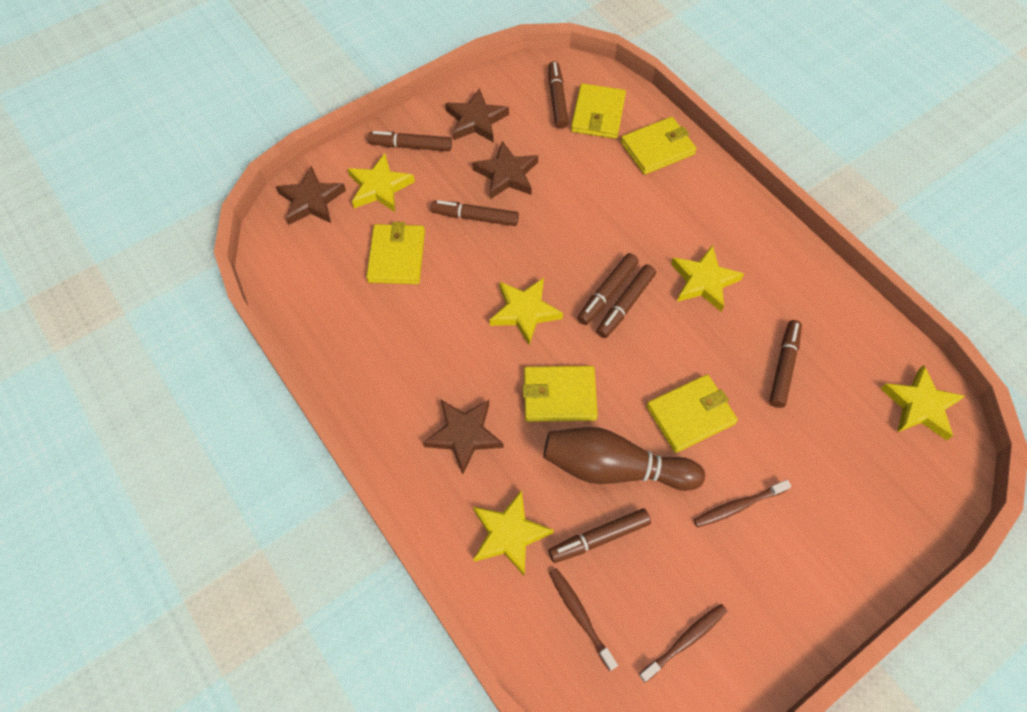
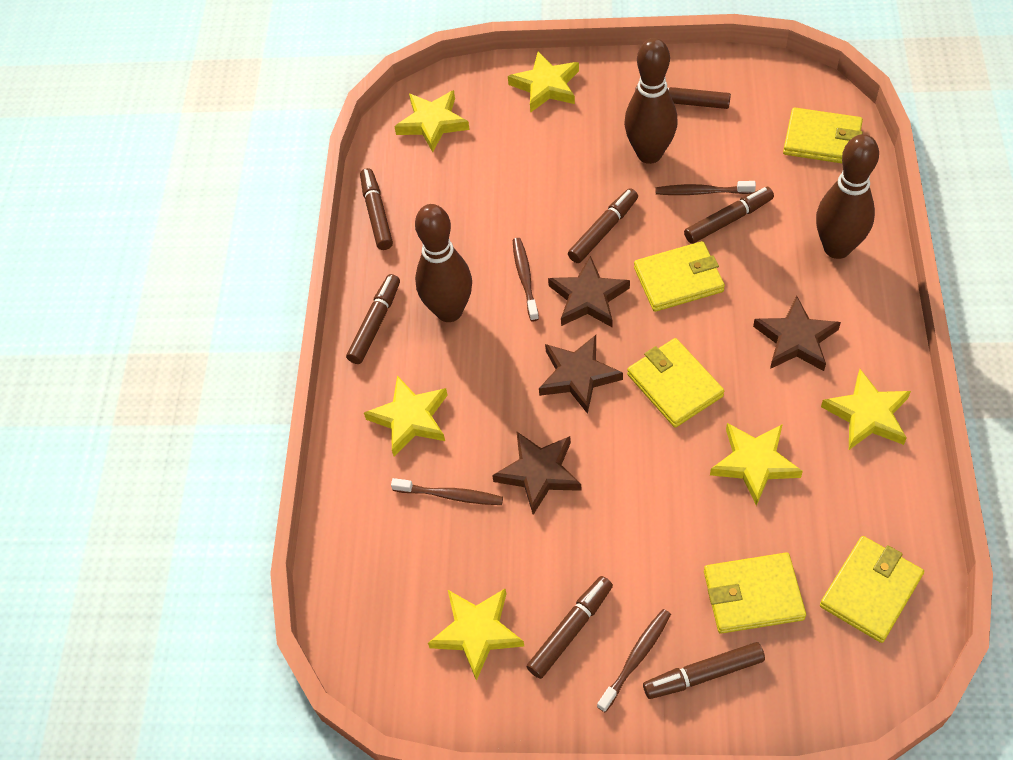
brown bowling pin: [543,427,705,491] = 1 -> [415,204,472,322] [624,38,678,164] [816,134,879,259] = 3
brown toothbrush: [549,568,618,671] [639,604,727,682] [694,480,791,527] = 3 -> [391,478,503,505] [513,238,539,321] [597,609,671,713] [656,181,756,195] = 4
yellow star: [348,154,415,212] [473,490,554,576] [489,278,563,345] [671,245,744,312] [881,365,965,440] = 5 -> [364,376,448,456] [394,90,470,152] [428,588,524,681] [508,51,579,113] [710,423,803,506] [821,369,911,450] = 6

